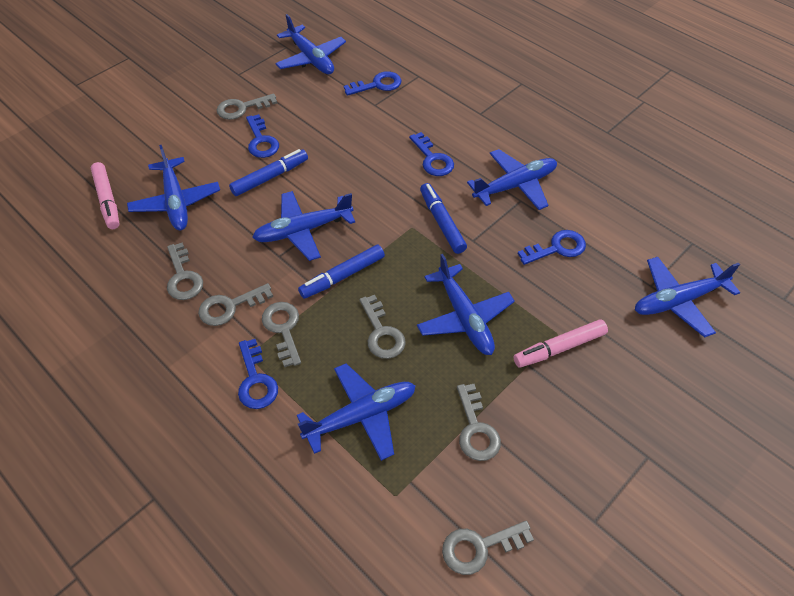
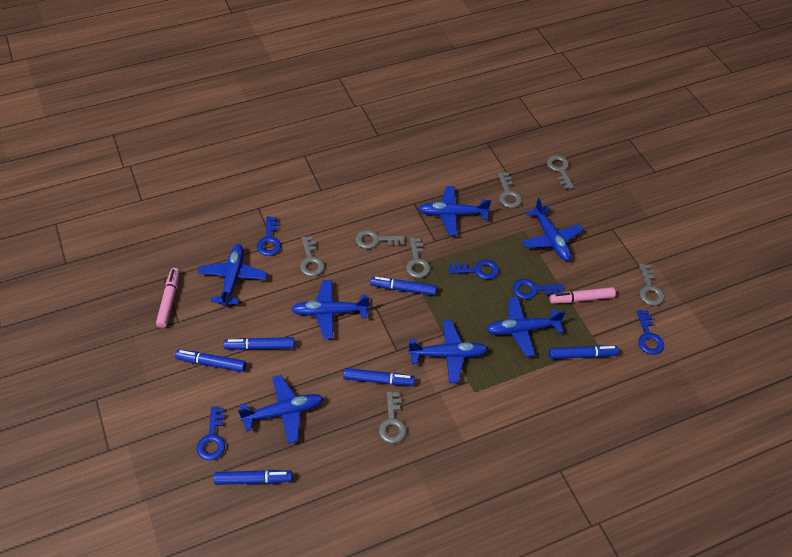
blue marker: [229,149,308,196] [298,244,385,299] [420,183,467,254] = 3 -> [175,350,246,372] [214,470,292,485] [224,337,295,350] [343,368,415,386] [370,277,437,295] [549,345,619,359] = 6

